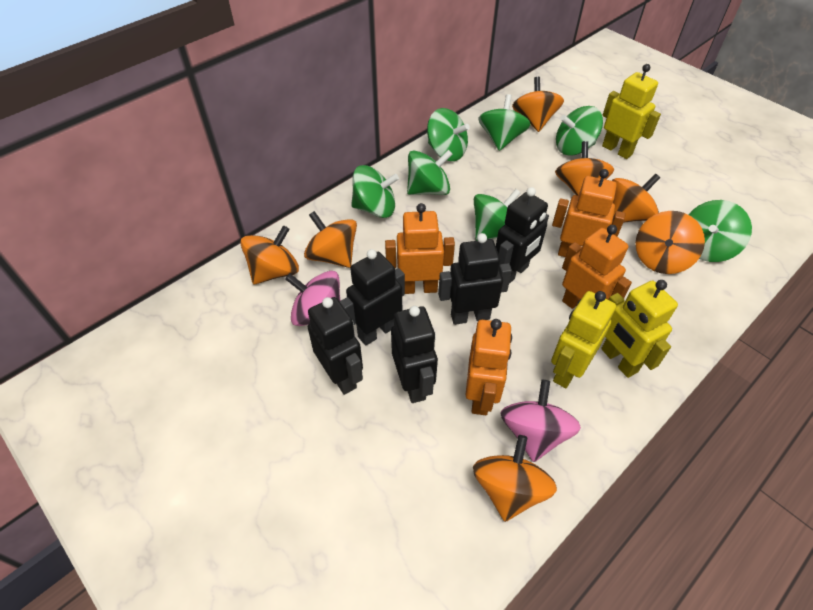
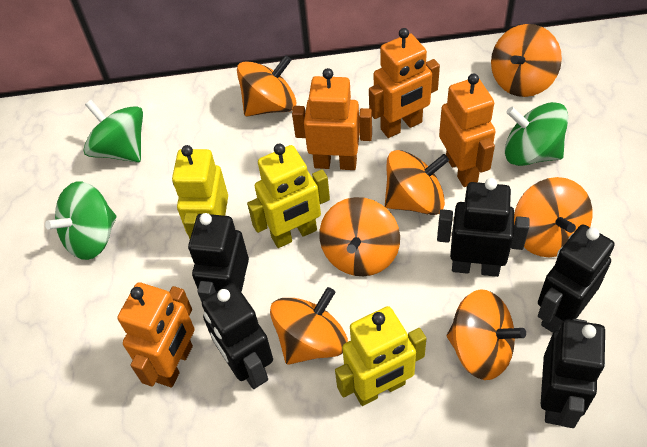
green spinning top: [351,165,399,218] [407,150,453,195] [427,108,470,161] [474,189,521,241] [478,94,530,151] [556,106,603,156] [689,200,752,262] = 7 -> [45,181,117,260] [83,100,143,163] [505,102,568,166] = 3
pink spinning top: [285,271,341,326] [500,380,581,462] = 2 -> none = 0

